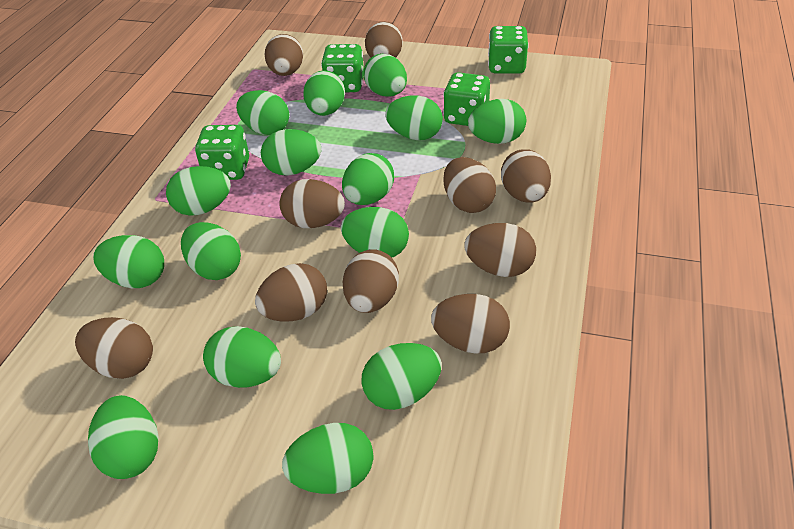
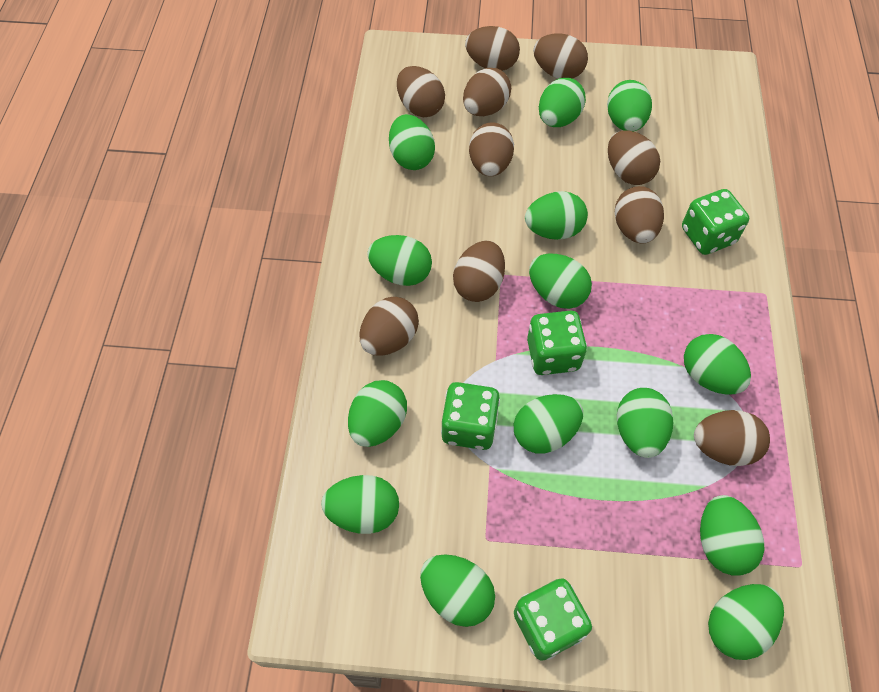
green egg: [88,395,159,479] [93,235,164,288] [166,166,231,216] [181,222,241,280] [203,326,281,388] [236,90,289,135] [261,129,321,175] [282,423,374,494] [303,70,345,116] [341,207,409,257] [342,153,394,205] [361,343,442,410] [363,54,407,97] [385,95,443,140] [468,99,526,144] = 15 -> [321,475,399,534] [348,380,407,447] [367,235,432,286] [389,114,435,170] [420,554,495,627] [514,394,583,454] [525,191,588,240] [529,254,592,309] [539,78,586,127] [607,80,652,132] [617,388,673,458] [684,334,751,395] [700,495,765,576] [708,584,784,660] = 14

